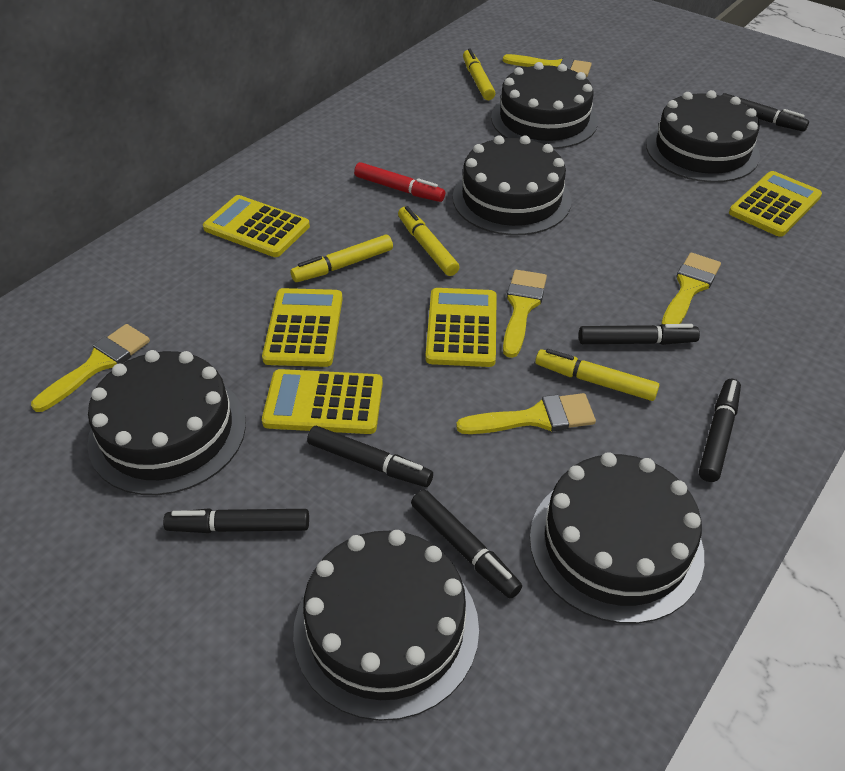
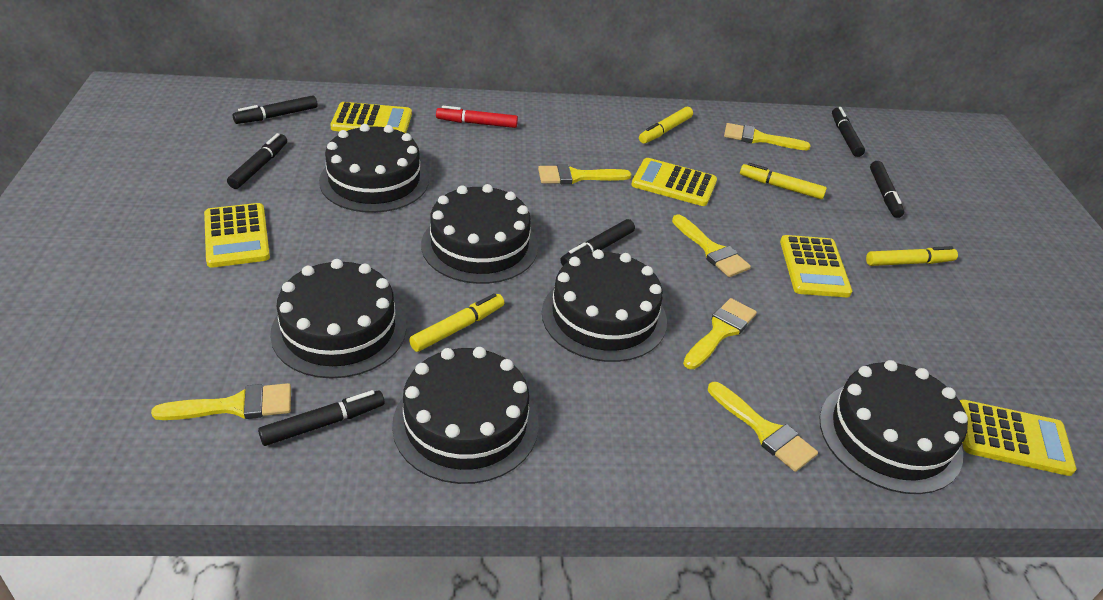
yellow brush: [31,324,150,412] [456,393,596,434] [503,54,592,77] [503,270,547,358] [661,253,721,324] = 5 -> [151,383,291,420] [538,164,631,184] [672,214,751,277] [683,298,757,369] [708,382,818,472] [724,123,810,150] = 6

